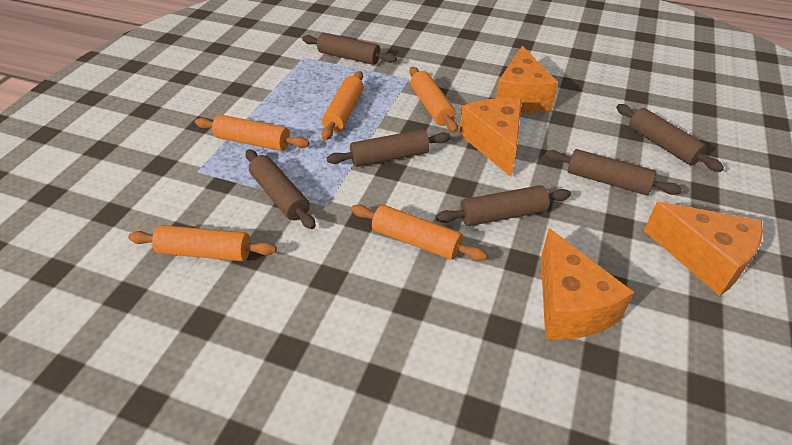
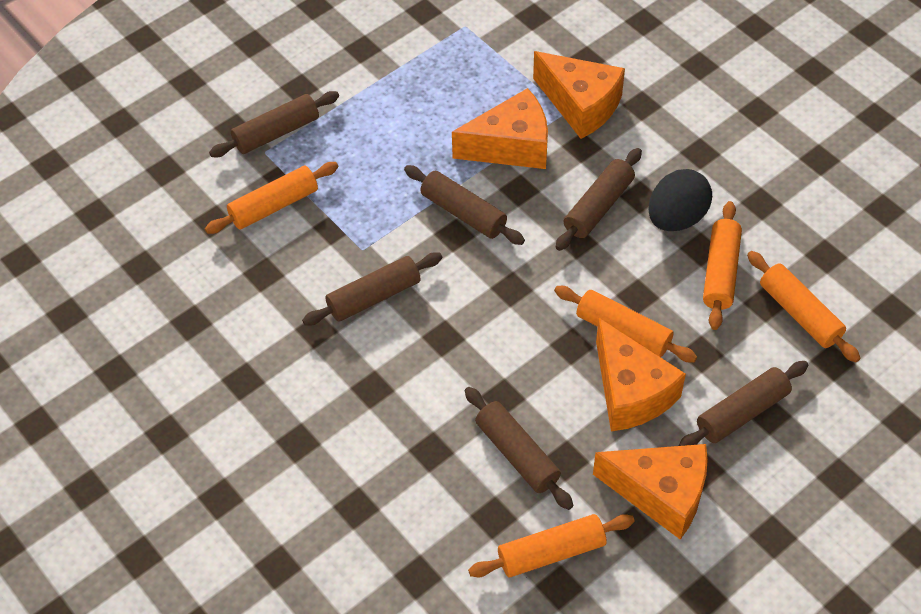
black egg: none = 0 -> [648,169,712,231] = 1

